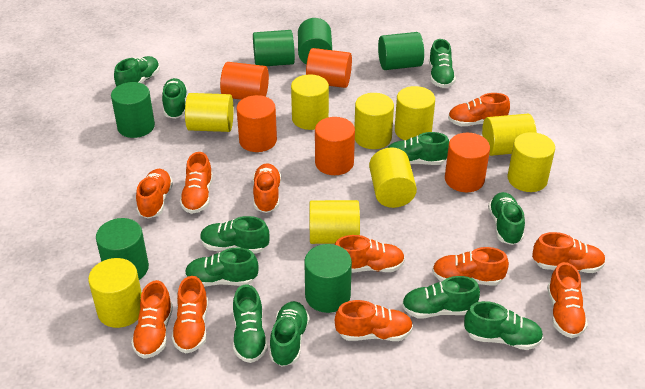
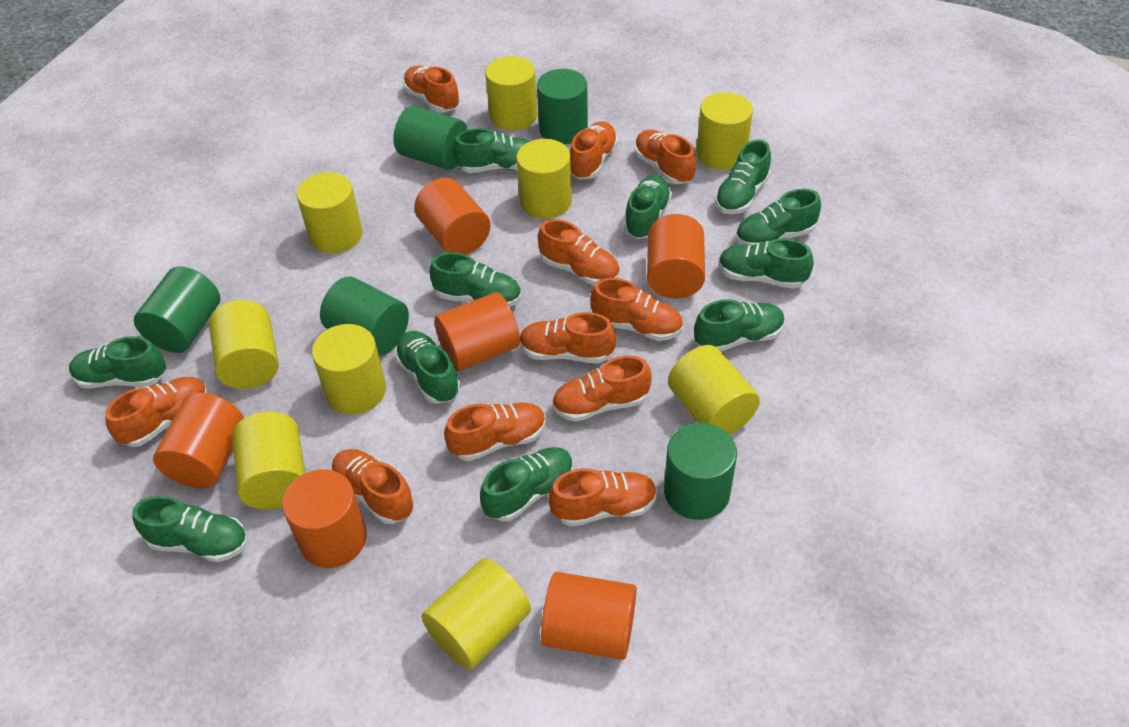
green cylinder: [96,218,149,280] [111,82,155,138] [253,30,295,66] [298,18,332,65] [304,244,352,313] [378,32,424,70] = 6 -> [134,266,221,353] [320,277,409,356] [393,106,468,170] [537,69,588,144] [664,423,737,520] = 5
orange cylinder: [220,62,269,100] [236,95,277,152] [306,48,352,88] [315,117,355,175] [445,133,490,192] = 5 -> [153,393,244,488] [282,469,367,568] [414,178,491,255] [434,292,520,371] [541,572,636,660] [647,214,705,298] = 6

